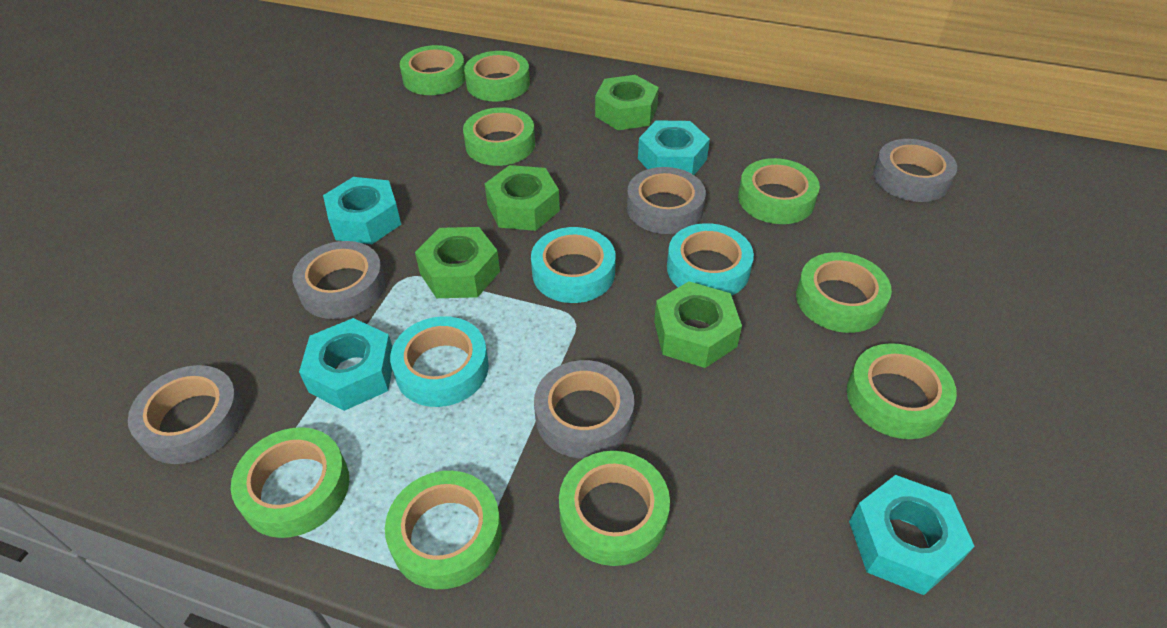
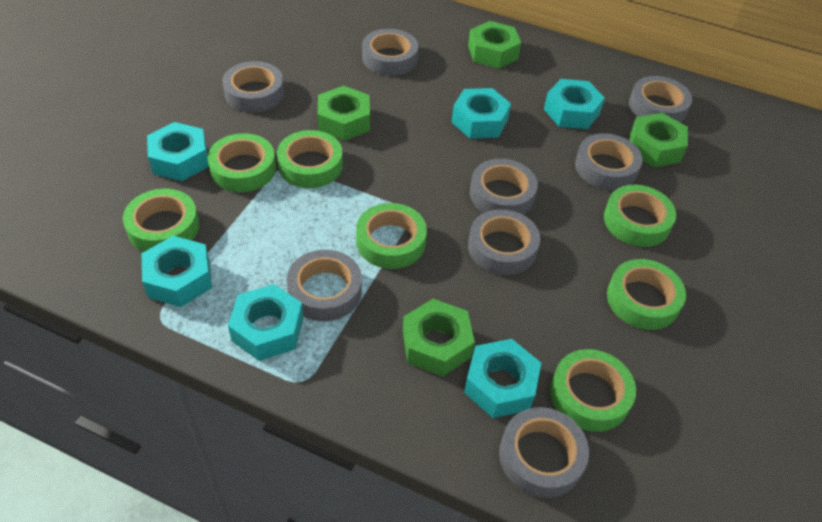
green tape: [231,427,349,538] [385,471,502,589] [400,45,465,95] [463,107,535,166] [464,51,530,102] [559,451,670,566] [738,158,820,224] [796,252,892,333] [847,343,957,439] = 9 -> [123,188,199,252] [207,133,276,192] [277,130,343,188] [356,203,427,269] [550,349,636,432] [604,185,676,247] [607,259,686,330] = 7
grey tape: [128,365,244,464] [293,241,386,319] [534,360,634,458] [627,167,706,234] [873,139,957,202] = 5 -> [222,61,284,113] [287,250,362,321] [362,29,418,76] [468,209,540,275] [470,159,538,215] [499,407,589,498] [575,133,643,190] [629,76,692,123] = 8
turquoise nut: [299,318,392,411] [323,177,401,244] [638,120,710,175] [849,475,975,595] = 4 -> [142,236,212,307] [147,122,209,181] [228,284,303,361] [452,88,511,139] [464,339,541,418] [544,79,605,129] = 6
turquoise tape: [390,316,489,407] [531,227,616,303] [667,223,754,296] = 3 -> none = 0

